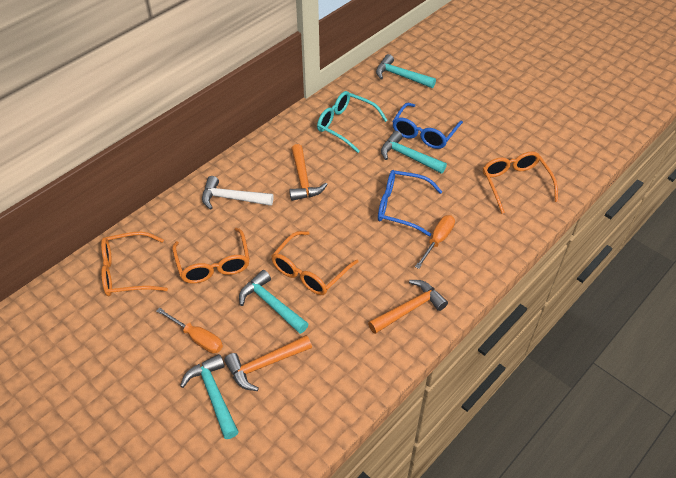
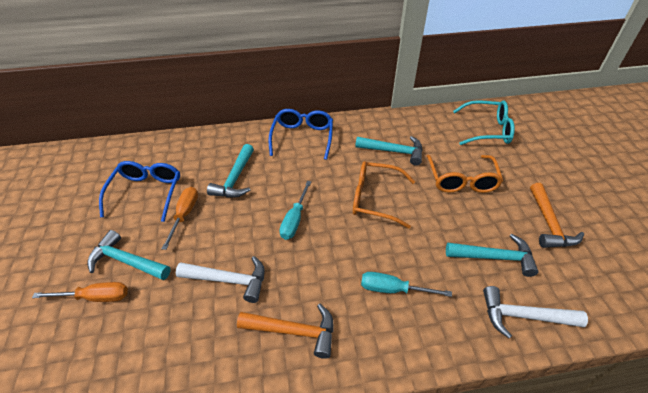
orange glasses: [101,232,168,296] [172,228,250,283] [271,231,359,295] [483,152,558,214] = 4 -> [353,161,415,229] [426,155,503,193] = 2
orange hammer: [224,335,312,391] [289,144,328,201] [368,280,448,334] = 3 -> [237,304,334,359] [530,183,584,248] = 2
turquoise screwdriver: none = 0 -> [279,181,311,240] [361,272,452,297] = 2
white hammer: [202,176,274,210] = 1 -> [176,256,265,303] [483,286,588,339] = 2

